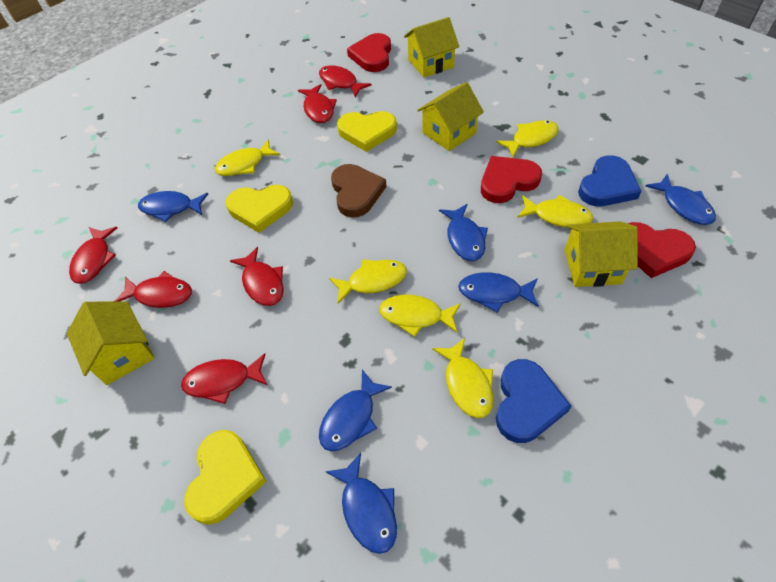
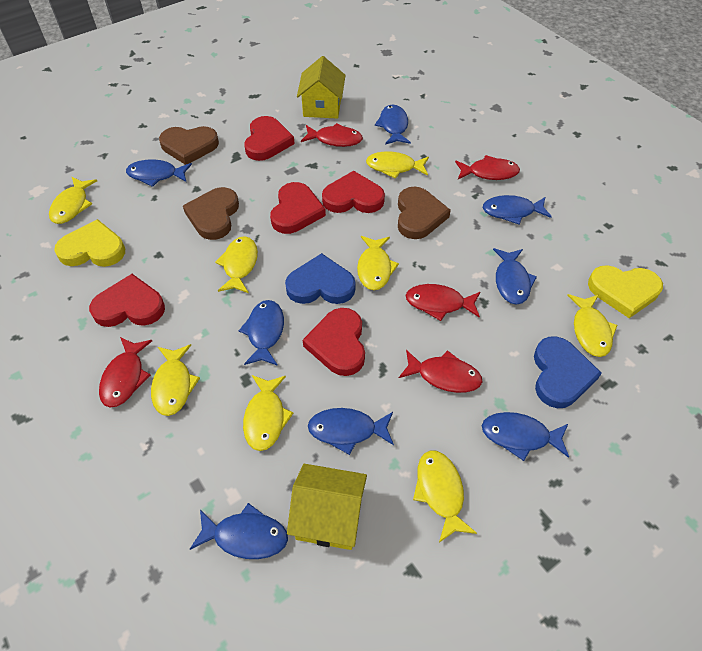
blue fish: [138,191,208,222] [319,370,392,451] [325,453,397,554] [439,204,488,261] [458,272,539,313] [645,173,716,225] = 6 -> [126,159,192,187] [190,503,288,559] [239,300,284,366] [308,408,394,455] [375,105,411,145] [482,412,569,461] [483,195,552,225] [493,248,537,304] = 8
brown heart: [331,164,387,218] = 1 -> [159,126,219,165] [183,187,239,240] [398,187,451,239] = 3
red fish: [69,227,118,284] [114,271,192,308] [181,353,267,404] [230,247,284,306] [298,84,337,123] [319,65,372,97] = 6 -> [99,337,152,407] [301,123,363,147] [399,350,482,393] [406,284,480,321] [455,155,520,180] = 5
red heart: [347,33,391,72] [481,156,542,203] [628,222,696,278] = 3 -> [89,274,165,327] [244,116,295,161] [270,182,326,234] [303,308,365,376] [322,171,385,213] = 5
yellow fish: [215,139,280,176] [329,259,407,304] [379,295,461,337] [432,338,494,418] [496,120,559,157] [517,195,593,228] = 6 -> [49,177,97,224] [151,344,200,416] [215,236,258,293] [243,375,294,451] [357,236,399,290] [366,152,429,179] [413,450,477,543] [567,294,618,357] = 8
yellow heart: [184,430,267,525] [226,185,293,233] [337,111,397,152] = 3 -> [54,219,125,267] [588,265,663,318] = 2
yellow house: [67,302,154,385] [404,17,459,77] [417,82,484,151] [565,221,638,287] = 4 -> [287,464,367,550] [297,56,345,119] = 2

